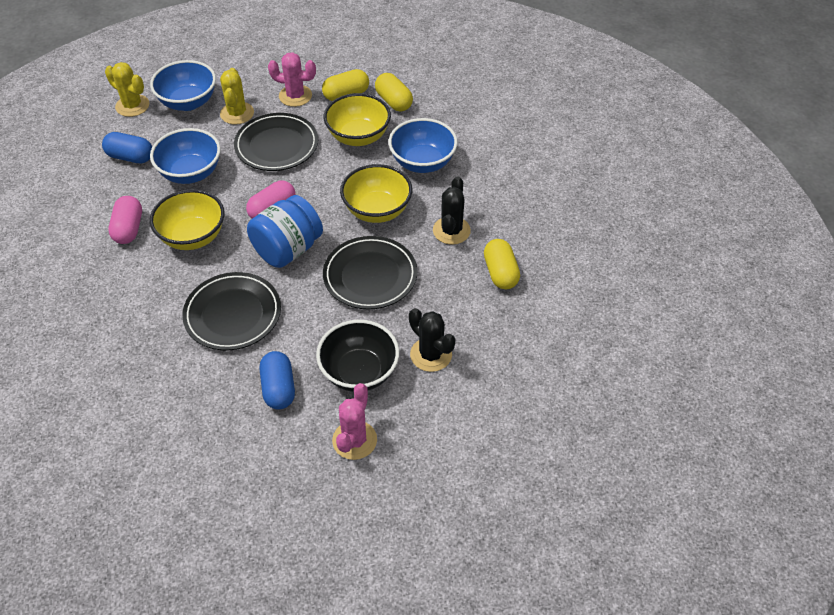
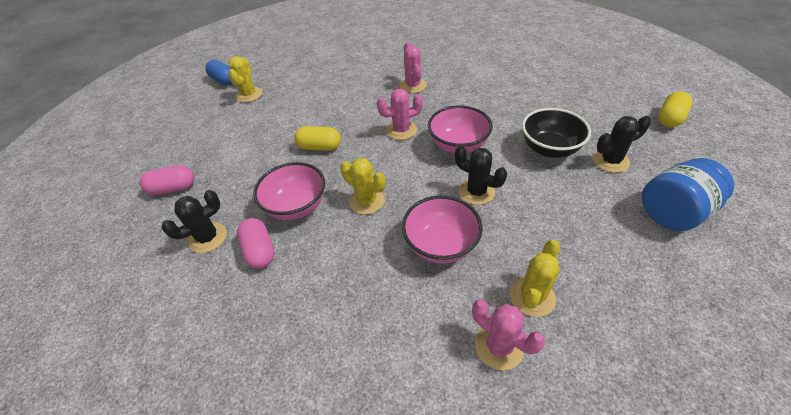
black cactus: [409,308,456,372] [433,176,471,245] = 2 -> [162,190,227,253] [455,146,507,205] [593,116,651,173] = 3
black plate: [182,272,281,350] [234,113,318,171] [323,236,417,310] = 3 -> none = 0
blue bowl: [150,60,216,111] [150,128,221,184] [388,118,458,173] = 3 -> none = 0
blue capsule: [102,132,152,163] [260,351,295,410] = 2 -> [205,60,233,85] = 1
pink bowl: none = 0 -> [253,162,325,220] [402,195,483,264] [428,106,493,153] = 3
pink cactus: [268,52,316,107] [332,383,377,460] = 2 -> [377,89,423,140] [399,42,427,93] [472,300,545,370] = 3
yellow bowl: [150,189,224,250] [324,93,391,146] [340,164,412,223] = 3 -> none = 0
yellow cactus: [105,62,149,117] [220,68,254,125] = 2 -> [228,56,262,103] [340,158,386,215] [510,240,560,317] = 3
yellow capsule: [322,69,369,101] [375,73,413,111] [484,239,520,289] = 3 -> [294,126,341,151] [658,91,692,128] = 2

